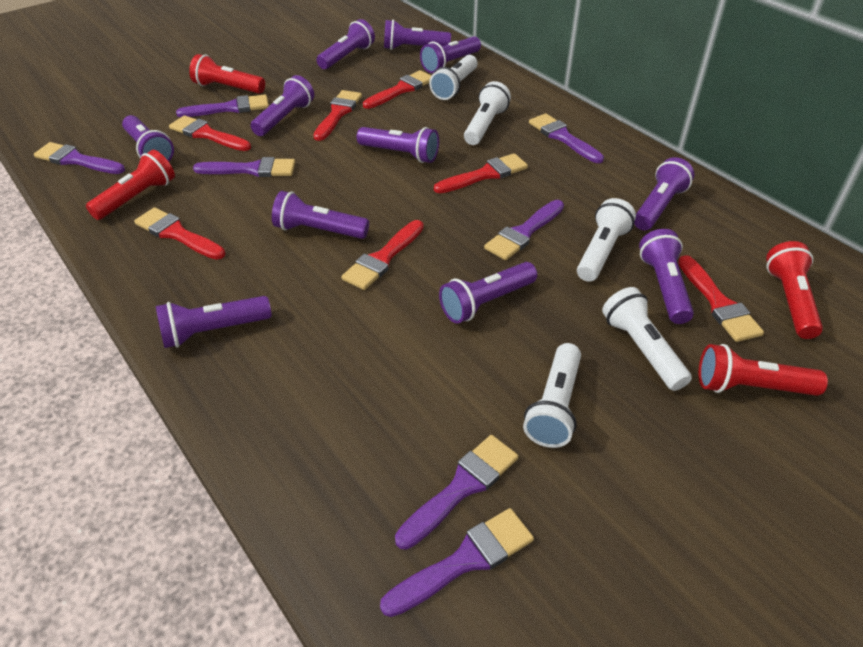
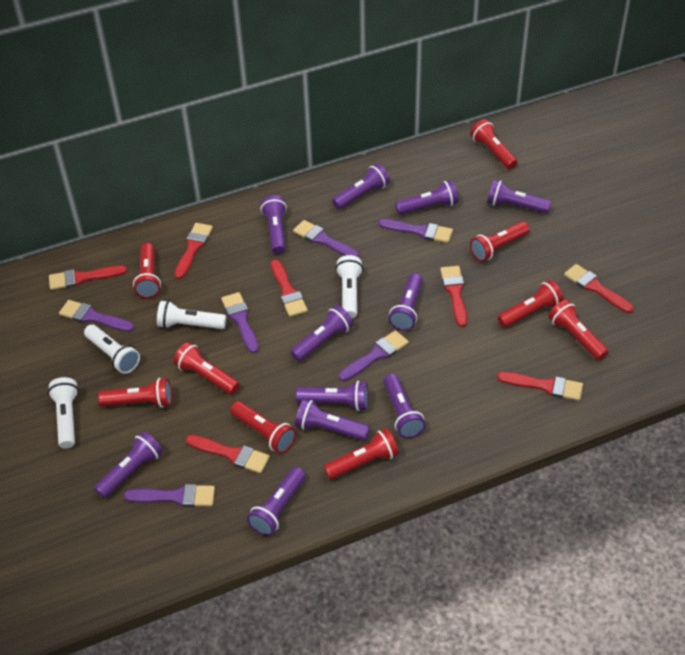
purple brush: [34,142,125,174] [176,94,269,117] [193,157,295,177] [380,508,534,617] [395,435,518,550] [484,200,564,260] [529,113,604,163] = 7 -> [59,300,134,332] [124,484,215,507] [221,292,259,353] [293,220,359,258] [339,330,409,381] [378,219,453,243] = 6
red flashlight: [86,150,175,220] [189,54,265,94] [699,344,828,396] [766,241,823,339] = 4 -> [98,378,172,408] [133,243,161,299] [173,342,240,395] [230,401,296,454] [324,428,399,480] [470,119,518,170] [470,222,529,262] [498,280,563,328] [548,300,608,361] = 9
white flashlight: [429,55,478,100] [464,81,511,145] [523,343,581,448] [577,198,636,282] [602,287,692,391] = 5 -> [48,377,79,449] [84,324,140,374] [157,300,226,329] [336,255,363,319] = 4

